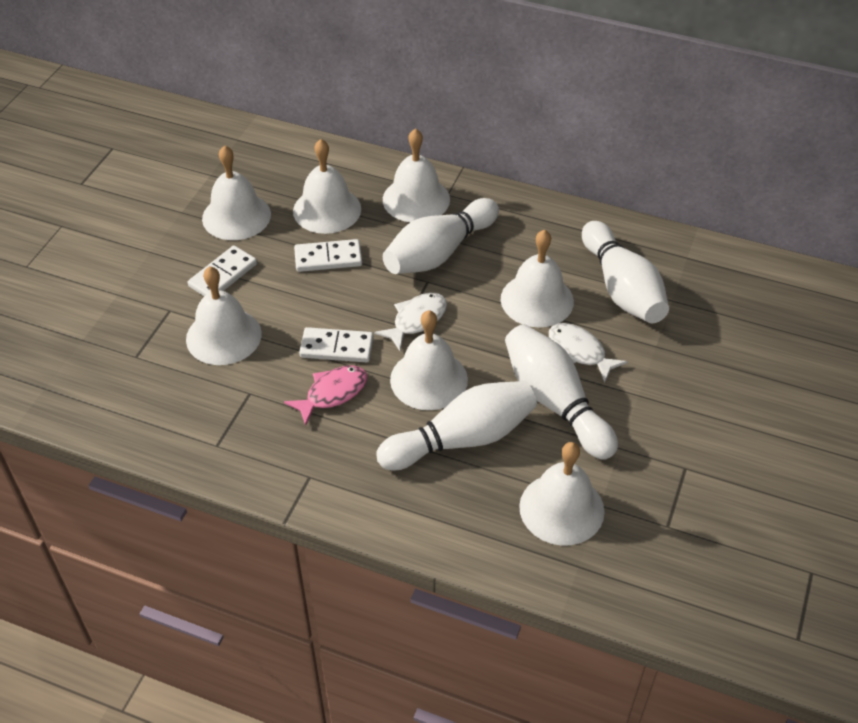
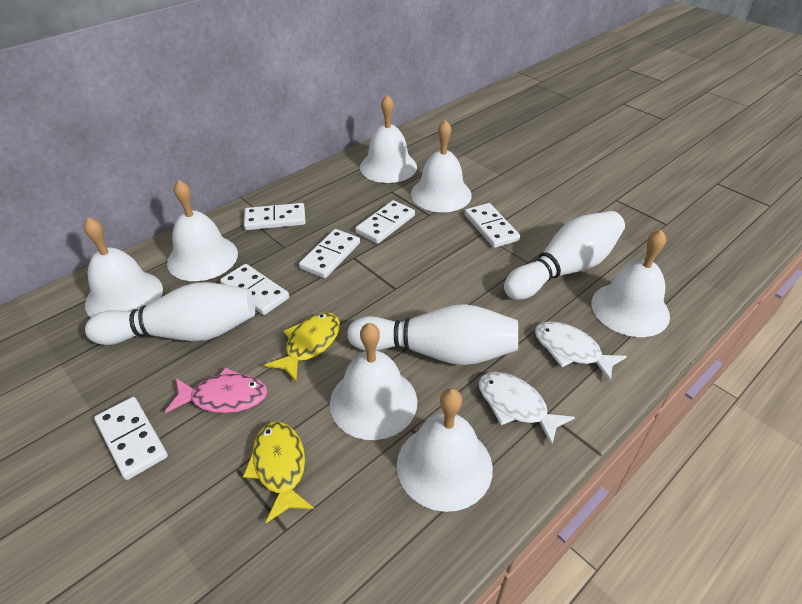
white bowling pin: [376,381,537,470] [383,198,499,274] [505,324,618,460] [582,221,669,323] = 4 -> [85,282,255,345] [347,304,518,365] [504,211,625,300] = 3
white domino: [188,245,257,296] [294,239,362,272] [299,327,374,362] = 3 -> [94,397,168,480] [220,264,289,315] [244,203,306,230] [299,229,360,278] [355,200,415,244] [465,203,520,248] = 6
yellow fish: none = 0 -> [243,422,314,523] [265,312,340,381] = 2

